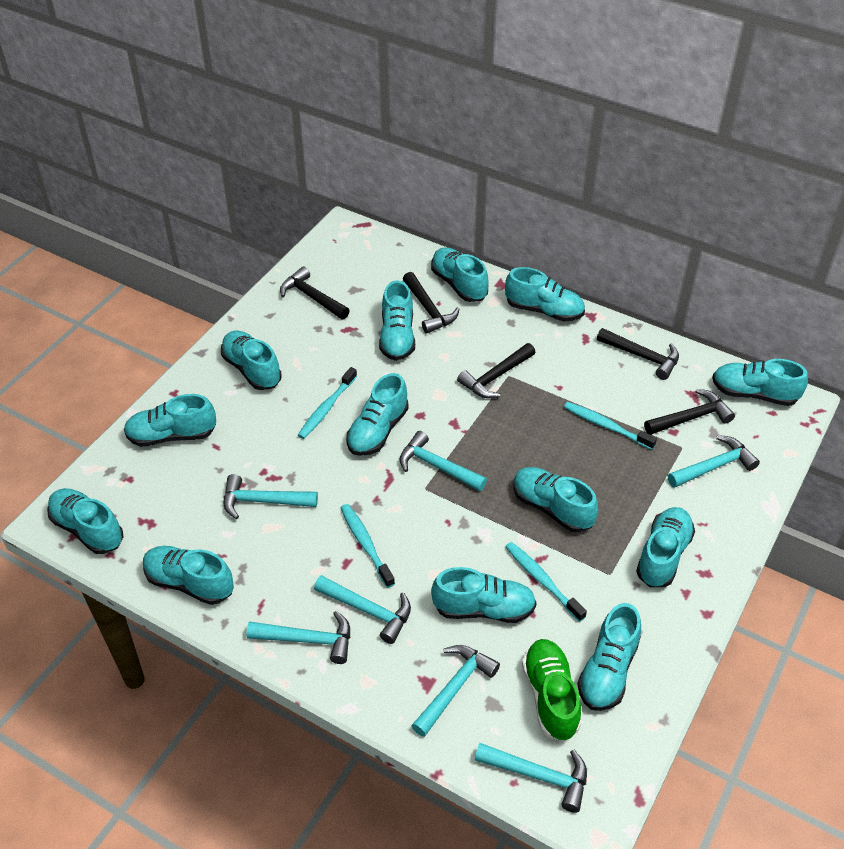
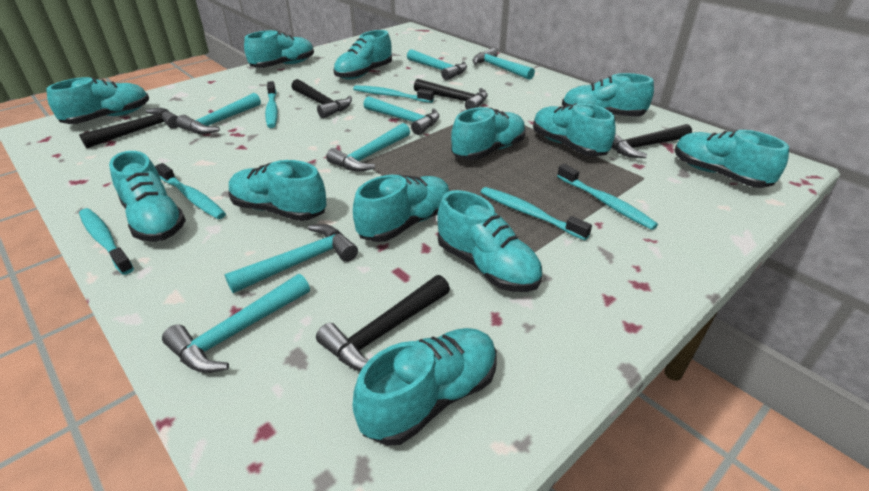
green shoe: [522,639,581,742] = 1 -> none = 0
turquoise shoe: [47,488,123,554] [124,394,216,447] [143,546,234,605] [221,331,282,390] [346,373,409,456] [379,280,415,361] [431,247,489,302] [431,567,536,623] [505,267,585,322] [514,467,598,532] [577,603,641,711] [636,507,695,587] [712,359,808,406] = 13 -> [46,77,149,124] [109,151,186,242] [229,160,327,221] [244,30,314,68] [334,30,392,80] [352,328,497,446] [353,175,450,242] [437,190,542,292] [451,107,526,160] [533,103,616,157] [562,73,654,116] [675,130,789,188] = 12
turquoise toothbrush: [298,367,357,439] [341,504,395,588] [505,542,587,622] [564,402,657,450] = 4 -> [79,208,134,275] [155,163,226,219] [265,81,278,128] [353,85,434,103] [481,187,592,240] [557,164,658,230] = 6

